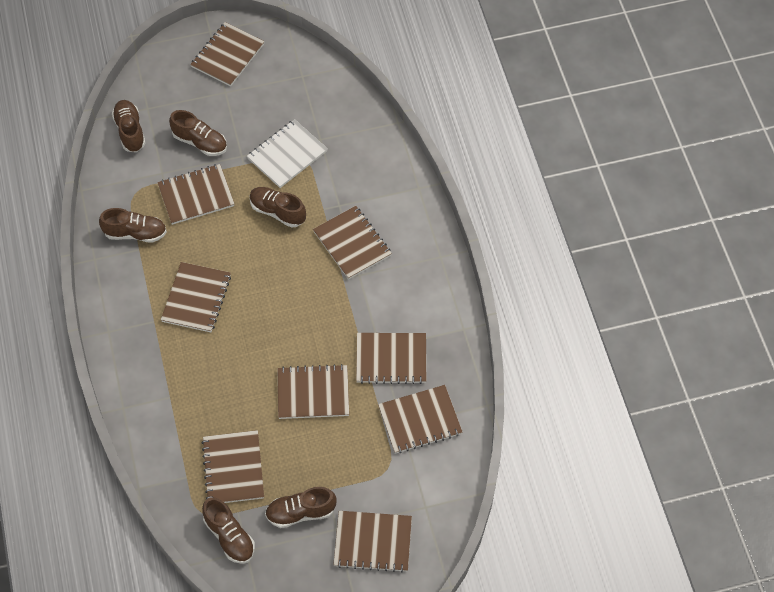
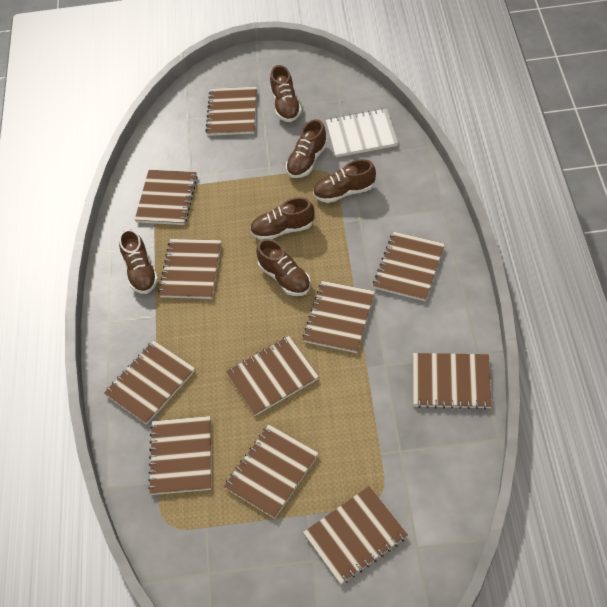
brown notebook: [157,164,234,225] [161,262,231,332] [190,22,265,87] [202,430,264,503] [278,364,349,419] [313,206,392,280] [333,511,412,573] [356,333,426,384] [378,385,462,454] = 9 -> [104,340,195,425] [135,170,198,225] [148,416,211,495] [158,239,221,299] [205,87,257,136] [224,424,318,519] [226,336,319,416] [302,281,375,353] [303,486,408,585] [373,232,445,301] [413,353,492,409] = 11

